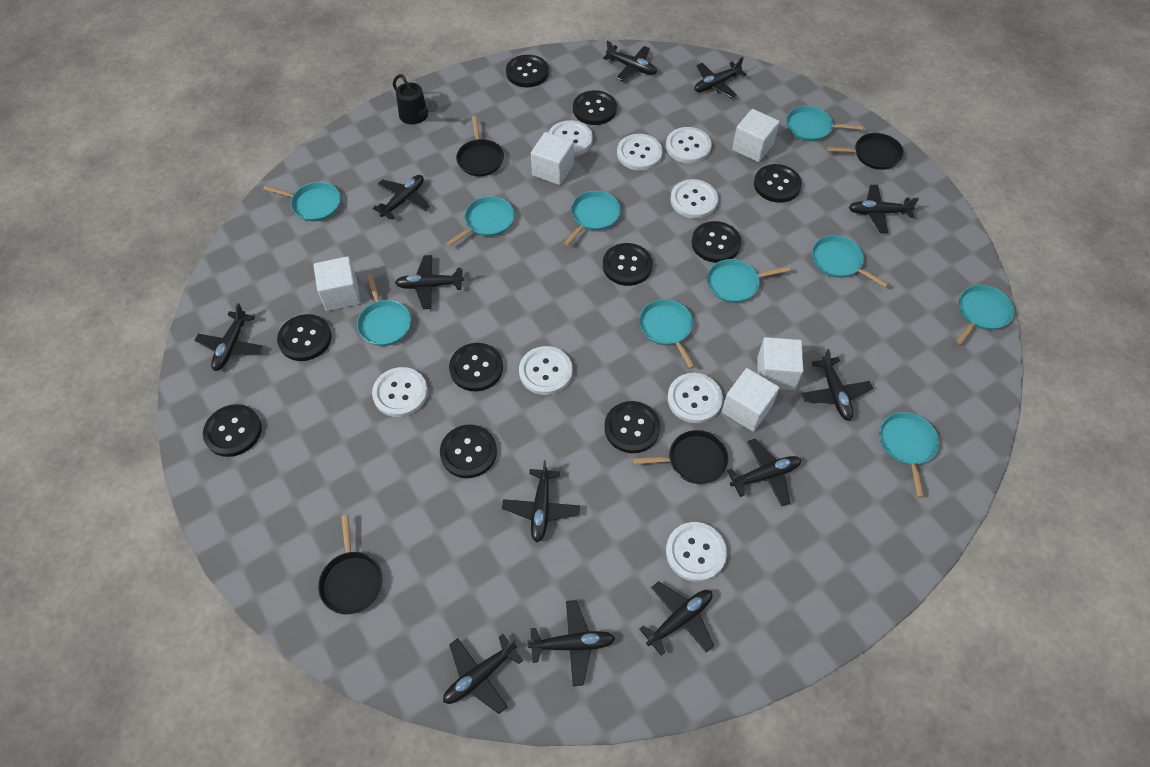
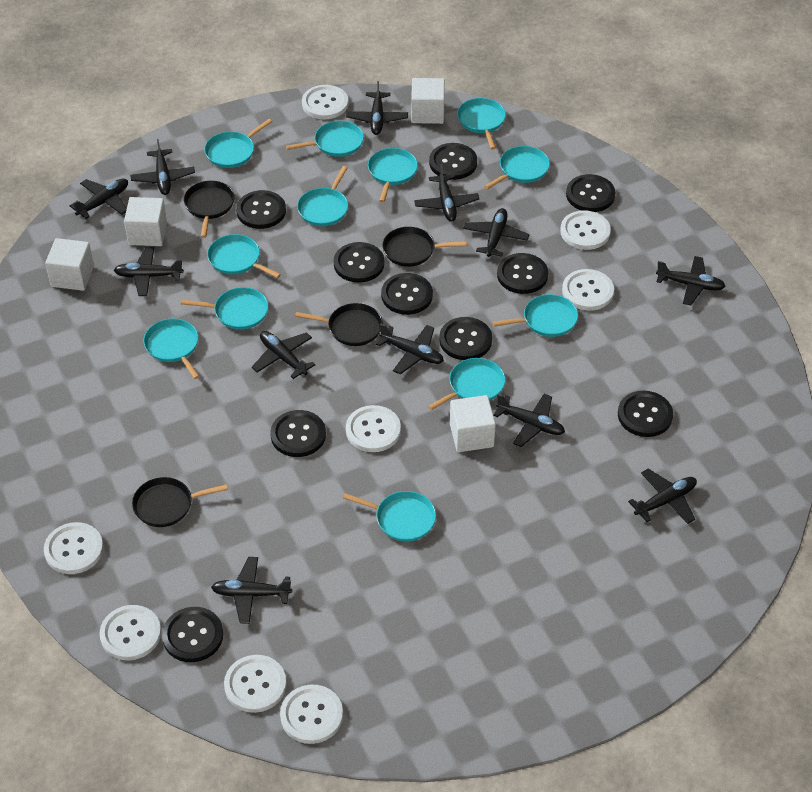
black watering can: [393,74,438,124] = 1 -> none = 0
turquoise pan: [263,182,341,221] [357,274,411,346] [446,196,515,246] [564,191,621,246] [639,299,695,369] [707,259,790,303] [786,106,863,141] [812,235,889,288] [879,412,939,498] [956,285,1014,344] = 10 -> [143,318,200,379] [181,287,268,330] [204,119,272,168] [207,234,281,278] [286,121,364,157] [297,166,348,226] [343,491,436,542] [368,148,418,202] [428,358,505,410] [457,98,506,149] [484,146,550,190] [493,294,578,337] = 12
white cube: [313,256,361,311] [531,132,574,185] [722,368,780,432] [732,109,780,162] [757,337,803,390] = 5 -> [45,238,94,291] [124,197,167,246] [411,78,445,124] [450,395,496,452] = 4

